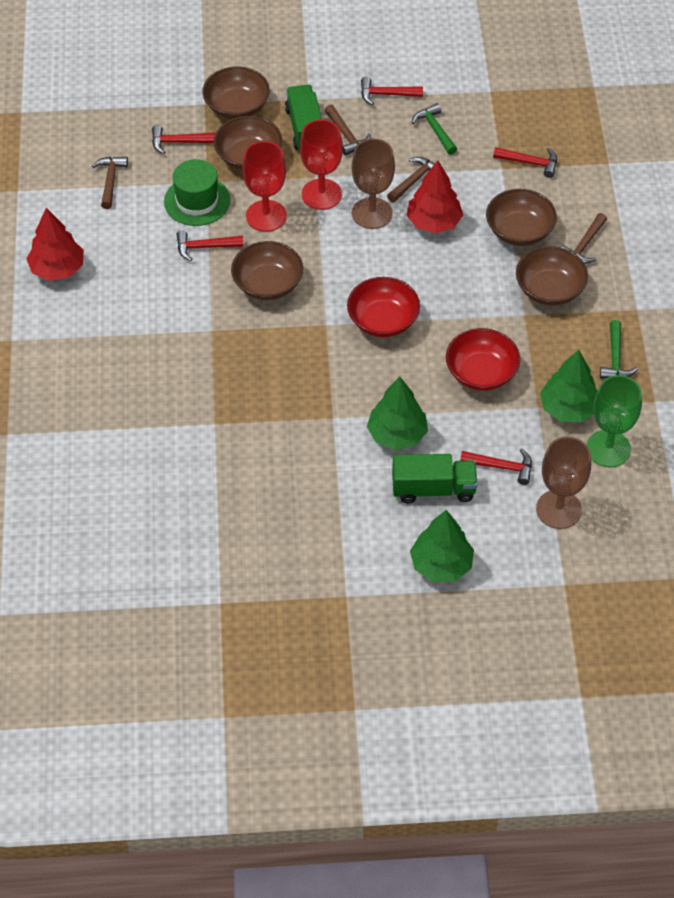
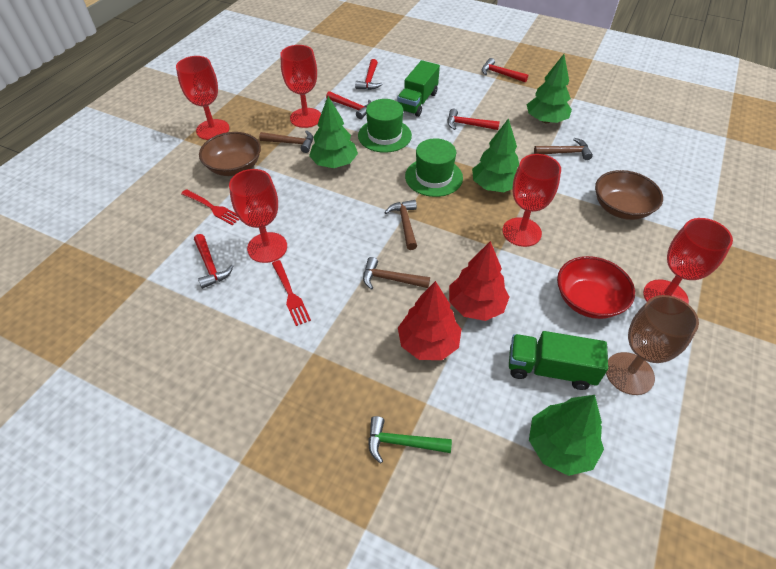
brown bowl: [202,67,270,119] [214,116,282,170] [231,241,303,300] [486,189,557,246] [516,246,588,306] = 5 -> [199,132,261,176] [595,170,663,220] = 2
brown goblet: [352,138,395,229] [536,436,591,529] = 2 -> [606,295,699,395] = 1
green goblet: [587,375,642,467] = 1 -> none = 0
green hammer: [411,103,457,155] [600,320,638,379] = 2 -> [368,416,452,463] = 1
green hat: [164,159,230,226] = 1 -> [358,99,412,153] [405,138,463,197] = 2
green tree: [367,377,428,450] [410,510,474,582] [540,350,598,422] = 3 -> [309,96,358,168] [472,118,519,192] [527,54,572,123] [529,395,604,476] = 4
red bowl: [347,277,420,337] [446,328,520,391] = 2 -> [557,256,635,319] = 1
red fork: none = 0 -> [181,189,239,225] [272,260,311,326] = 2
red goblet: [242,141,287,232] [300,120,343,210] = 2 -> [176,56,229,140] [229,169,287,263] [280,45,321,128] [502,154,561,247] [643,218,733,304] = 5

